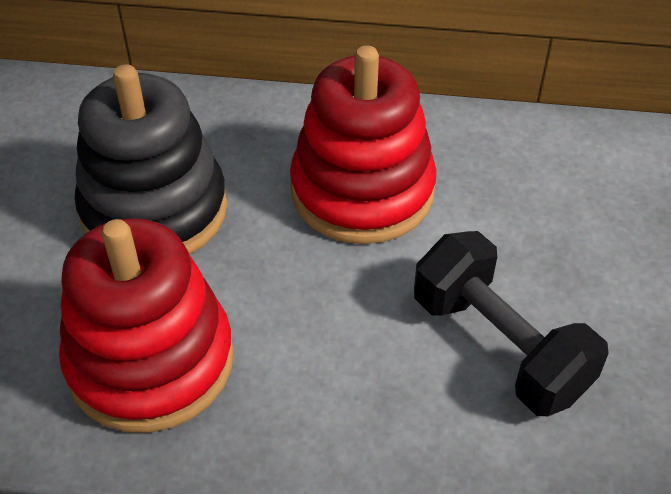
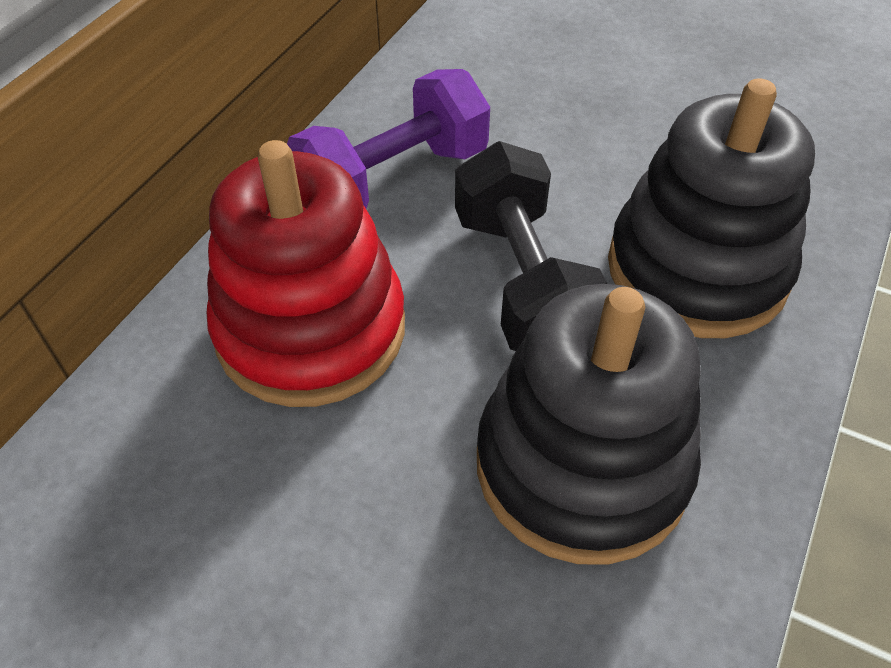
black stacking toy: [74,64,227,255] = 1 -> [477,284,701,565] [608,79,815,338] = 2
purple dumbbell: none = 0 -> [287,69,490,209] = 1
red stacking toy: [59,218,234,433] [290,45,437,244] = 2 -> [207,140,405,407] = 1

